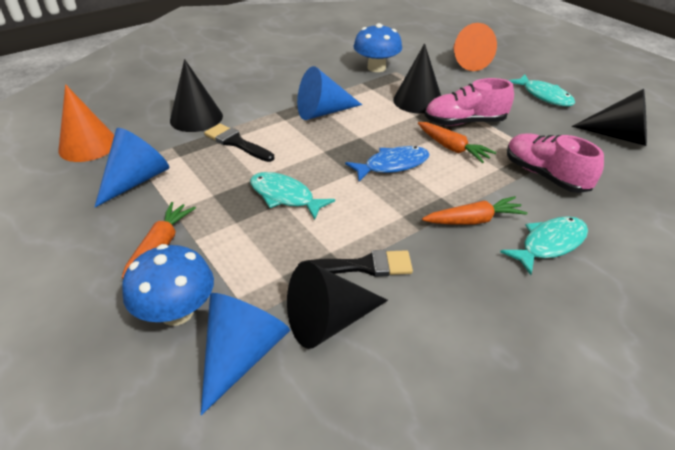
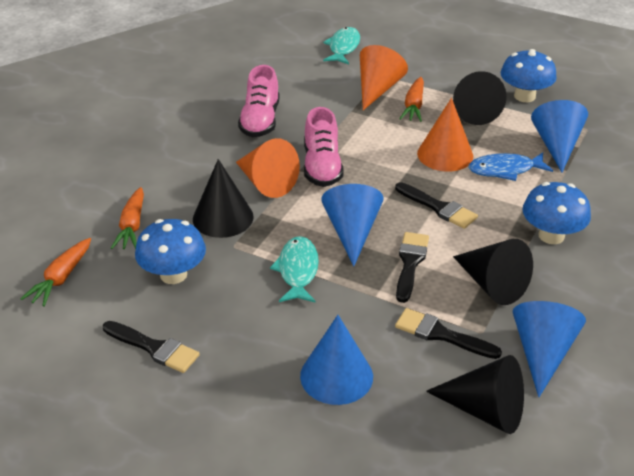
black brush: [204,123,274,162] [298,250,413,277] = 2 -> [103,321,200,373] [395,182,478,229] [395,308,502,359] [396,232,429,303] = 4
blue cone: [95,128,169,207] [201,293,290,415] [297,66,362,120] = 3 -> [300,315,373,405] [321,184,384,267] [513,301,586,397] [531,100,588,172] = 4
blue mushroom: [122,244,214,326] [353,23,402,72] = 2 -> [135,219,206,284] [500,49,557,102] [522,182,591,244] = 3
orange cone: [58,84,114,162] [453,23,497,71] = 2 -> [236,138,300,198] [360,45,408,110] [417,98,473,172] = 3
turquoise fish: [250,172,335,220] [500,216,588,275] [508,74,575,107] = 3 -> [270,236,319,303] [323,27,360,64] = 2

